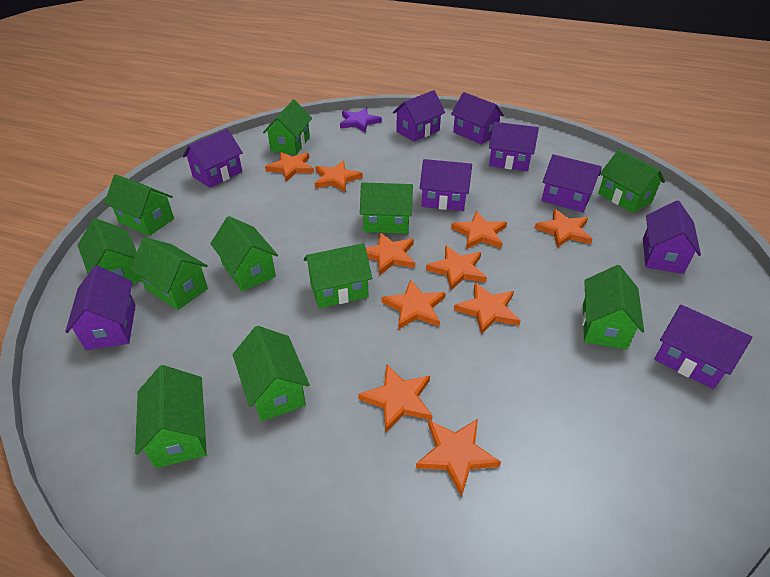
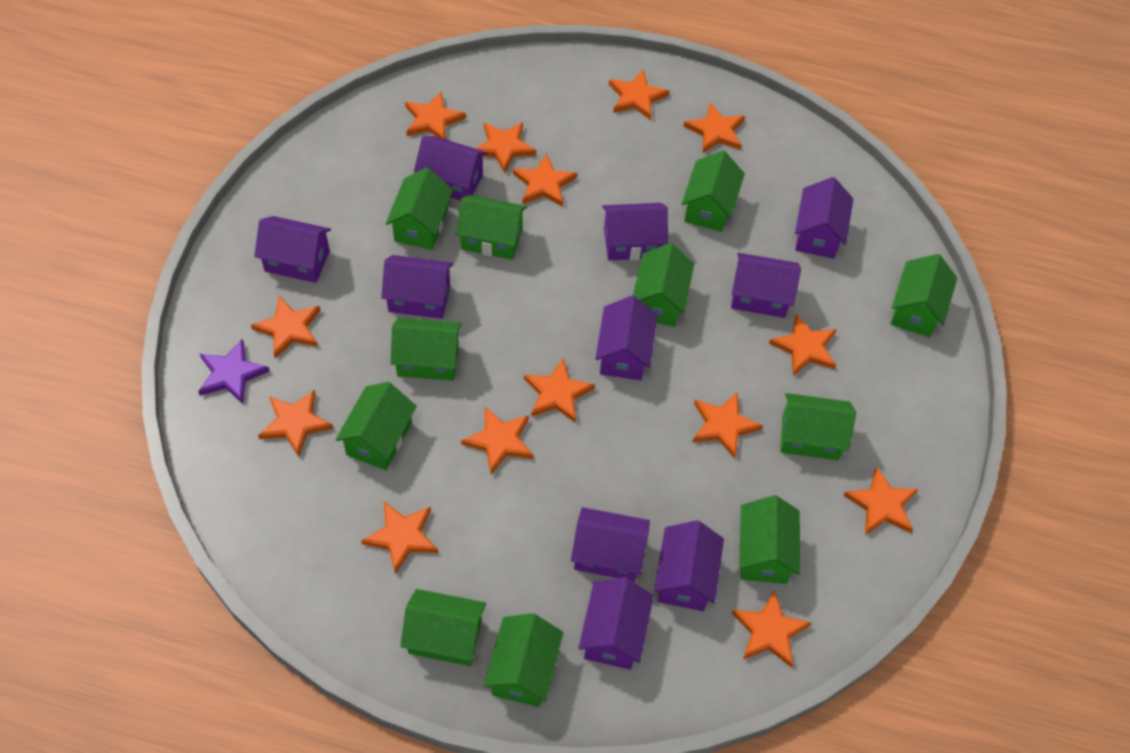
orange star: [265,152,314,182] [315,161,363,192] [358,364,433,432] [366,232,415,276] [381,279,446,330] [416,419,501,497] [426,245,487,290] [451,211,507,249] [454,283,521,335] [534,209,592,248] = 10 -> [251,296,321,359] [258,390,334,457] [361,502,438,574] [405,92,466,139] [461,407,533,475] [476,122,536,173] [513,153,577,207] [524,359,595,423] [609,70,670,120] [683,102,745,153] [692,392,763,459] [732,590,811,668] [769,314,837,376] [843,467,918,535] = 14
purple house: [65,266,136,350] [183,129,243,188] [393,90,445,142] [420,159,472,211] [451,92,504,144] [489,122,539,171] [541,154,602,212] [643,200,701,274] [654,305,753,389] = 9 -> [254,216,331,283] [381,255,453,319] [414,136,487,201] [571,507,650,581] [579,577,654,670] [595,296,658,380] [602,203,668,260] [654,520,724,611] [731,253,801,318] [795,177,853,259] = 10

